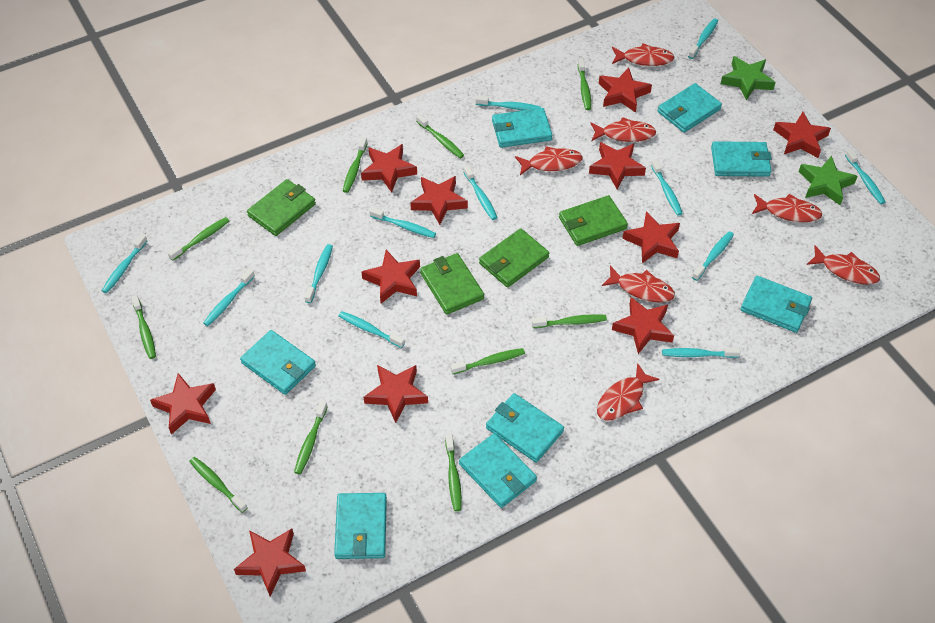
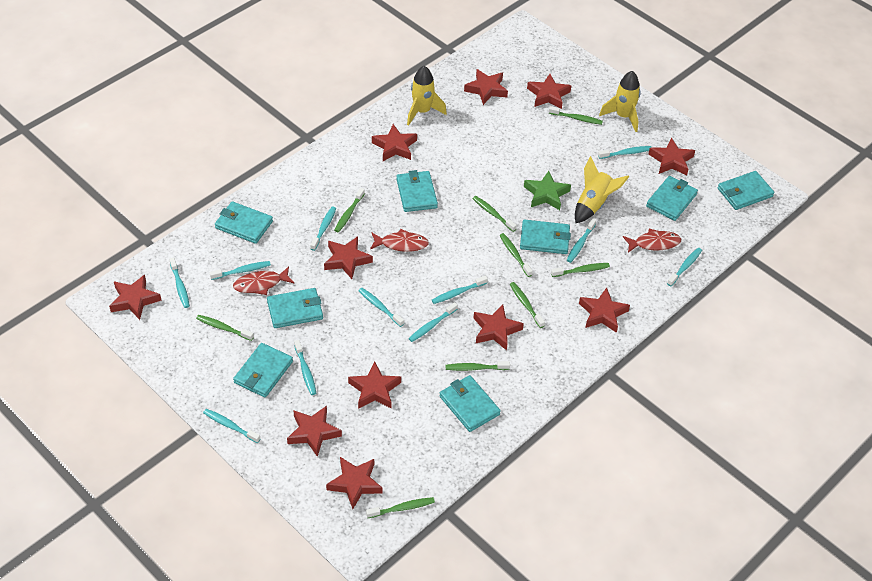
green star: [720,56,776,100] [799,156,858,205] = 2 -> [524,171,571,210] = 1
green toothbrush: [131,295,156,359] [168,217,229,261] [189,457,248,513] [294,401,328,474] [343,137,368,193] [416,114,464,158] [445,434,462,511] [451,348,525,374] [532,314,607,328] [578,59,591,110] = 10 -> [196,315,254,341] [334,188,365,232] [366,497,435,518] [446,361,510,371] [473,196,517,232] [499,233,533,277] [510,282,545,328] [549,106,603,125] [551,263,610,277] = 9
green wallet: [247,179,316,236] [420,253,484,315] [479,228,549,288] [559,195,628,246] = 4 -> none = 0
red fish: [515,146,583,175] [590,117,656,142] [597,363,660,420] [602,266,675,303] [612,43,674,66] [752,194,822,222] [806,245,880,284] = 7 -> [233,266,294,295] [370,229,429,252] [623,228,681,253] = 3
turquoise toothbrush: [102,234,147,293] [203,269,255,326] [304,244,333,303] [338,311,405,348] [369,207,436,238] [463,165,498,220] [475,96,541,110] [651,159,683,216] [662,347,741,358] [688,18,718,59] [692,231,734,281] [845,149,886,204] = 12 -> [170,258,190,308] [203,409,260,443] [210,261,271,280] [294,340,316,395] [310,207,336,251] [358,288,404,327] [409,302,458,342] [432,275,488,304] [567,218,596,263] [598,146,652,159] [667,248,702,286] = 11
yellow rocket: none = 0 -> [407,66,447,126] [575,156,629,223] [599,71,640,132] = 3

